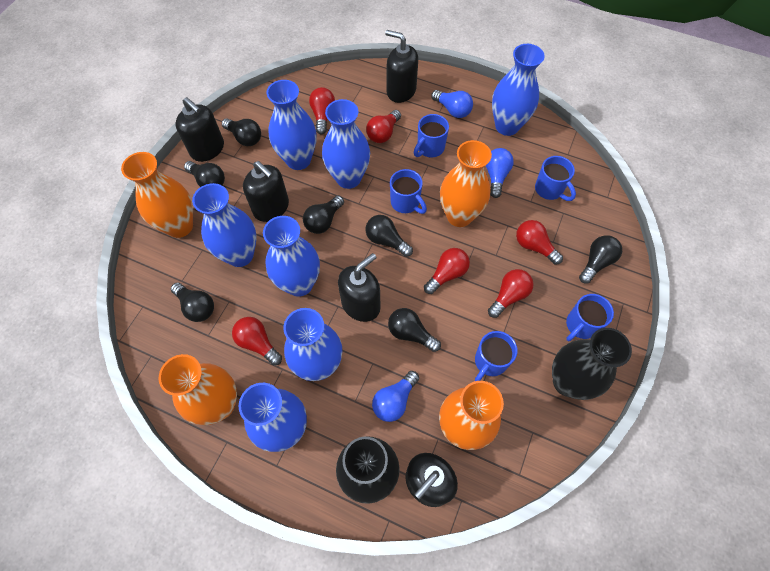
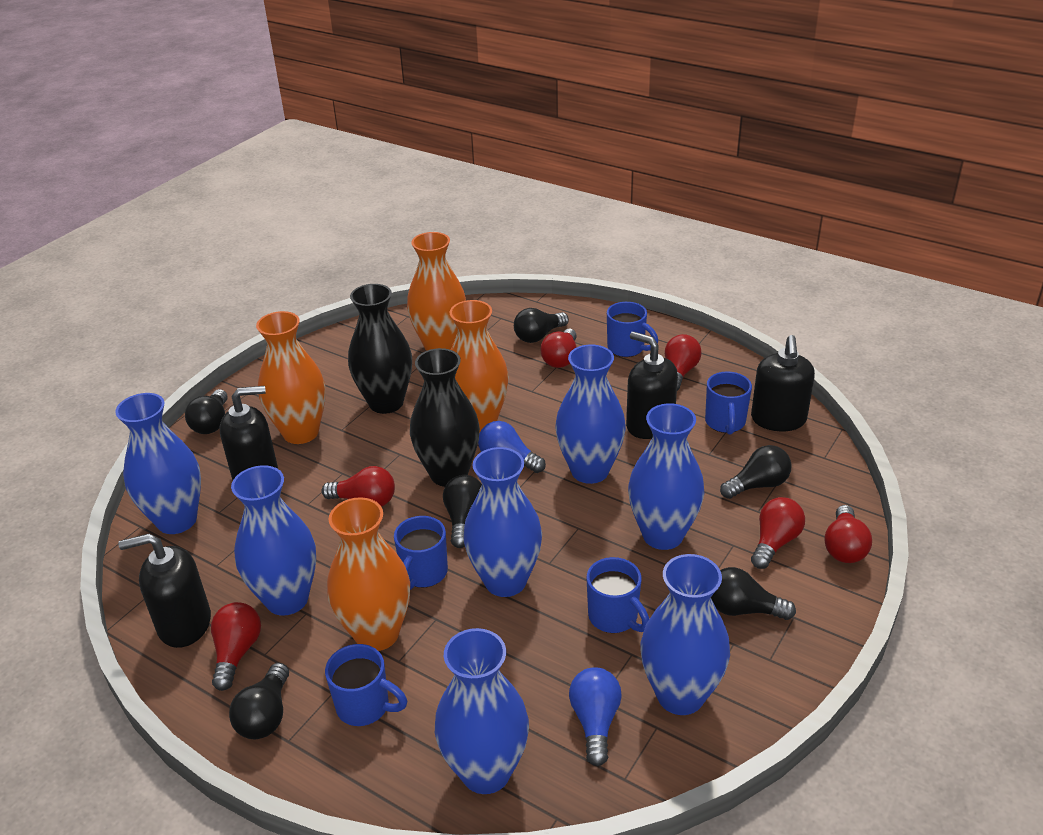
black light bulb: [171,283,214,322] [184,161,225,187] [222,118,261,146] [303,195,344,234] [366,215,413,257] [388,308,441,352] [579,235,622,283] = 7 -> [185,389,228,434] [229,663,289,739] [443,475,482,548] [514,308,569,343] [711,567,796,620] [720,445,792,499] = 6
black soap dispenser: [176,97,224,162] [243,161,289,222] [338,253,380,322] [385,30,418,103] [405,453,458,507] = 5 -> [118,533,211,648] [220,386,278,480] [626,332,678,439] [751,335,815,431] = 4
blue light bulb: [372,371,419,422] [431,90,473,118] [486,148,514,198] = 3 -> [478,421,546,473] [569,667,622,766] = 2

